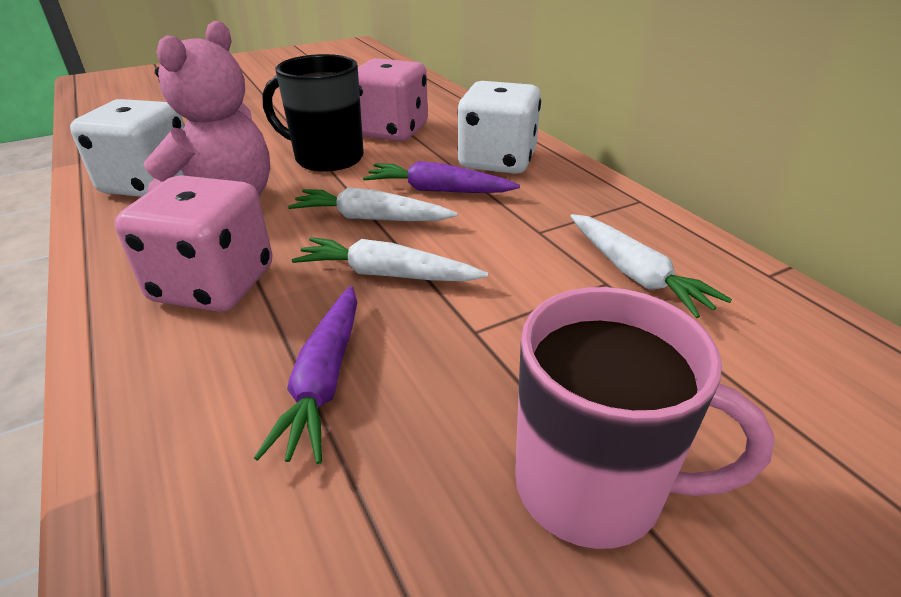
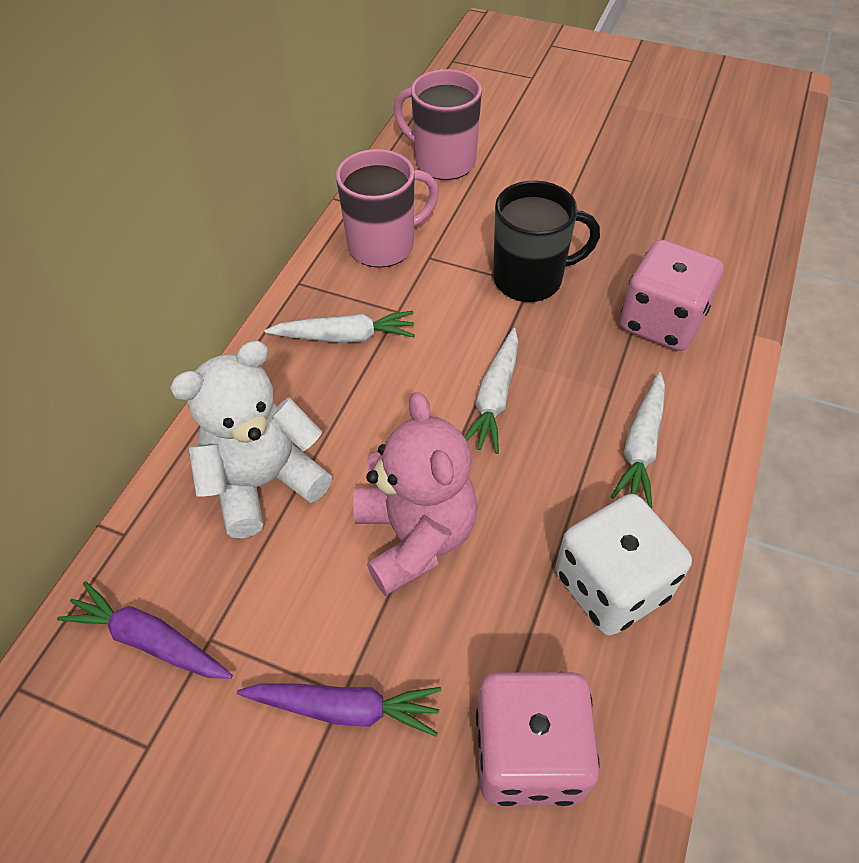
pink mug: [515,287,774,549] = 1 -> [336,149,439,268] [393,69,482,180] = 2
white dice: [70,99,184,197] [457,81,541,174] = 2 -> [555,494,692,636] = 1
white teddy bear: none = 0 -> [170,341,332,538] = 1

